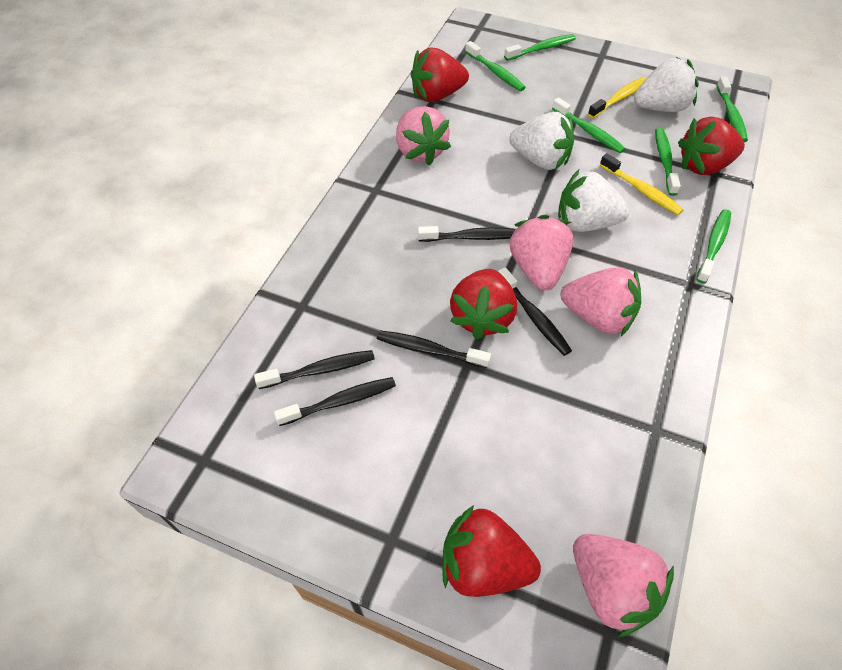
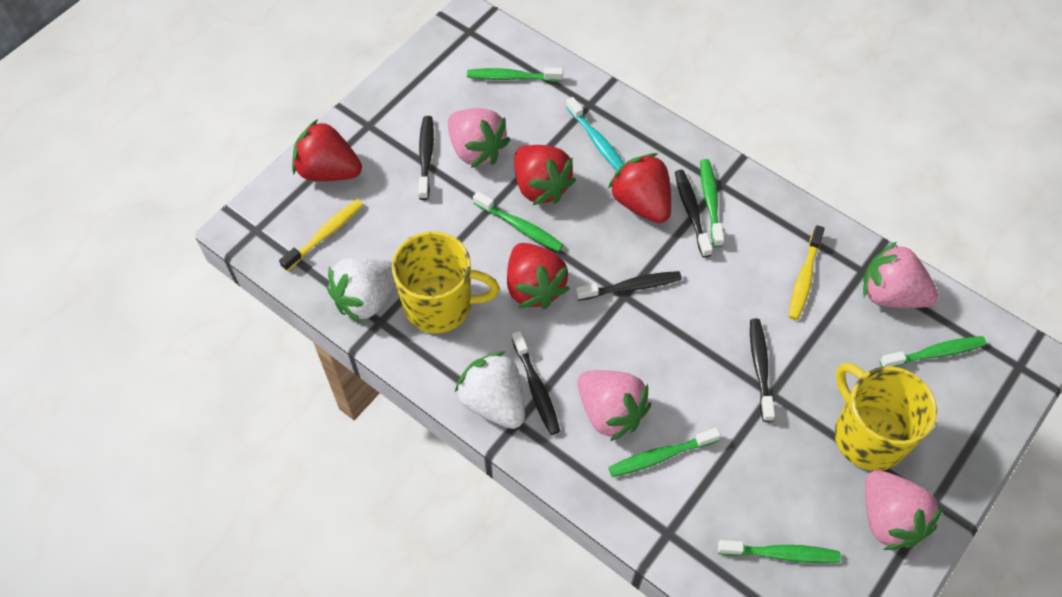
turquoise toothbrush: none = 0 -> [566,97,624,171] = 1
white strawberry: [509,112,574,170] [558,170,630,232] [634,57,699,112] = 3 -> [327,258,395,323] [455,351,525,429] = 2
yellow mug: none = 0 -> [392,231,500,333] [835,363,937,471] = 2

